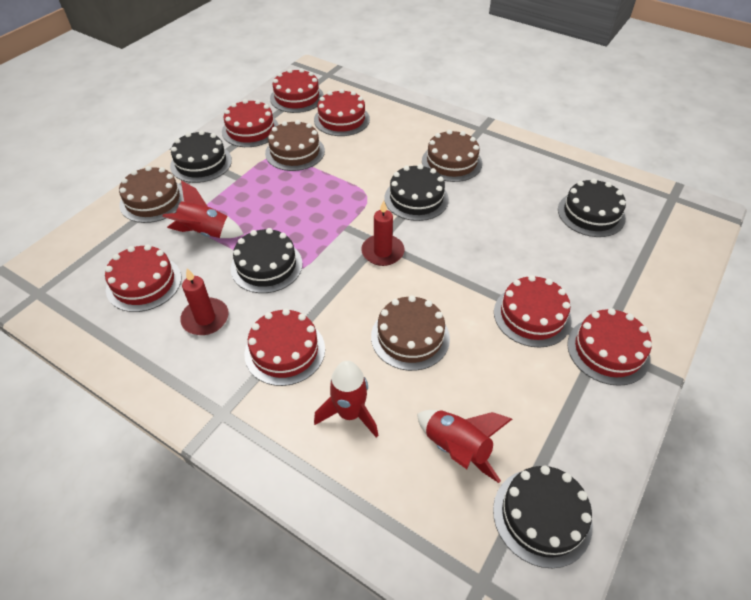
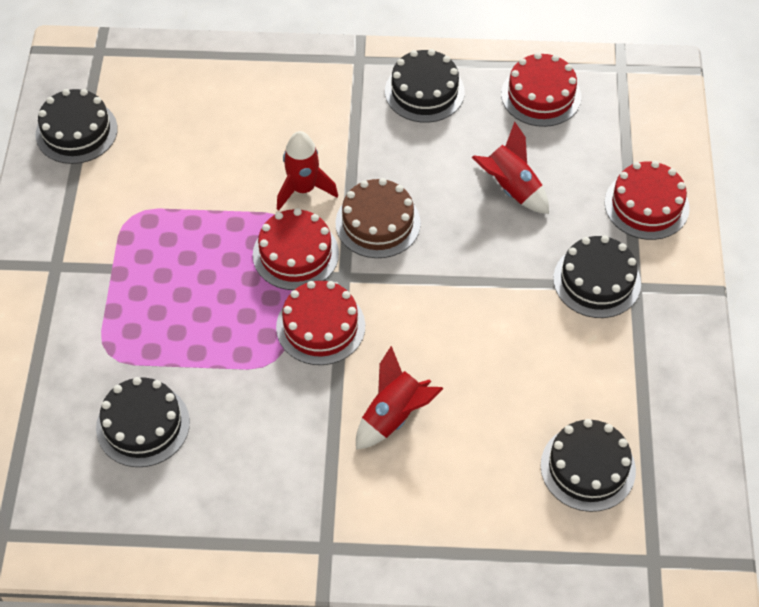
brown cake: [119,166,184,223] [265,120,325,171] [371,295,450,371] [422,130,482,182] = 4 -> [335,178,421,258] = 1
red cake: [105,245,181,312] [222,99,279,147] [245,309,325,386] [270,68,324,113] [314,89,370,136] [494,275,572,348] [567,308,652,386] = 7 -> [253,208,339,290] [276,281,365,365] [501,52,581,127] [605,161,690,240] = 4
red candle: [180,268,229,335] [361,200,405,266] = 2 -> none = 0

